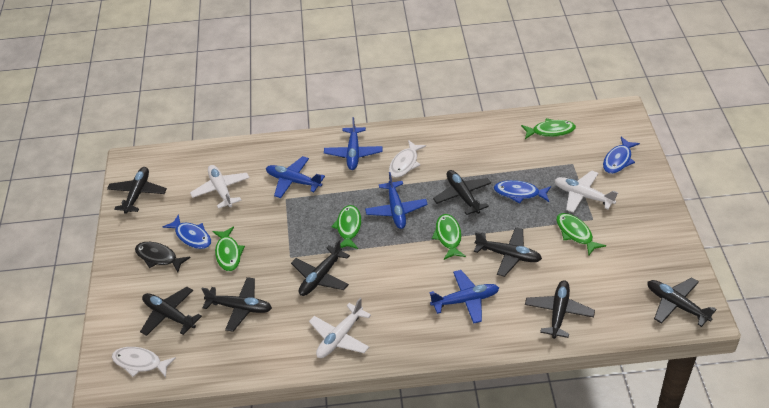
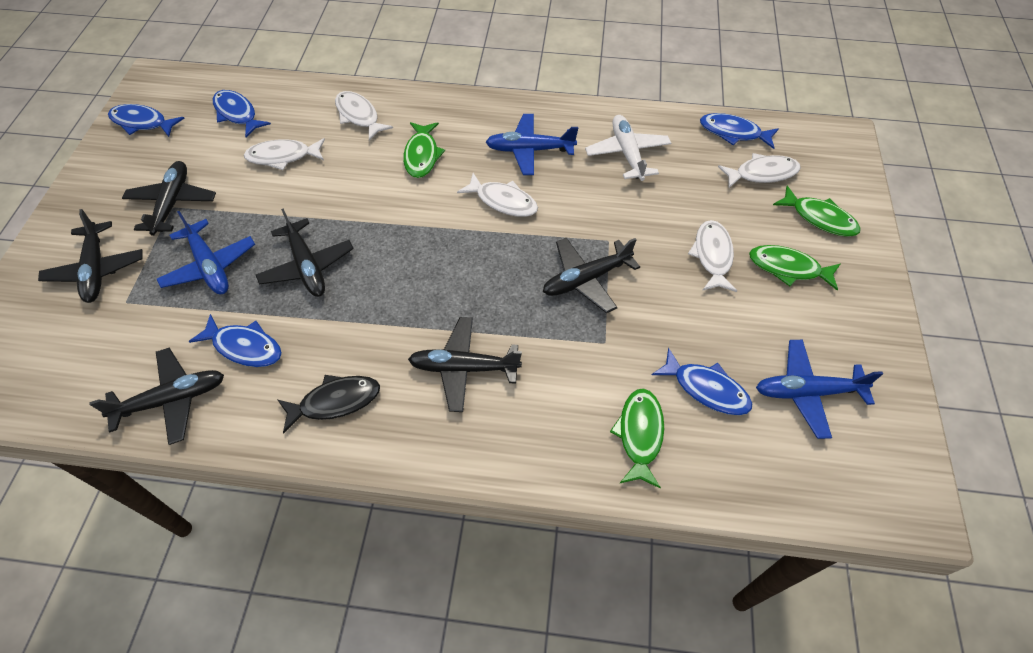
black plane: [107,167,167,214] [140,287,202,336] [202,277,272,332] [291,239,350,296] [433,170,491,215] [474,227,542,277] [525,280,595,339] [647,277,717,327] = 8 -> [38,209,142,303] [89,348,224,445] [122,161,216,236] [256,208,354,297] [408,317,522,412] [543,238,640,313] = 6
blue fish: [163,214,211,249] [494,180,551,203] [603,137,640,174] = 3 -> [108,104,185,137] [188,314,282,367] [213,90,271,137] [652,348,753,415] [700,113,779,149] = 5
blue plane: [266,156,325,198] [324,117,383,170] [365,172,428,229] [429,270,499,324] = 4 -> [157,211,255,294] [486,114,578,175] [756,340,883,439] = 3
green fish: [213,227,245,271] [331,205,361,249] [432,214,466,260] [521,118,576,139] [556,213,606,255] = 5 -> [403,122,445,178] [610,388,664,488] [749,245,841,290] [773,186,861,237] = 4
white fish: [112,347,176,377] [389,140,426,178] = 2 -> [244,138,325,170] [335,91,393,140] [457,173,538,217] [688,220,737,292] [718,153,801,188] = 5
white plane: [190,165,250,209] [309,298,371,358] [554,170,618,213] = 3 -> [585,115,671,181] = 1

